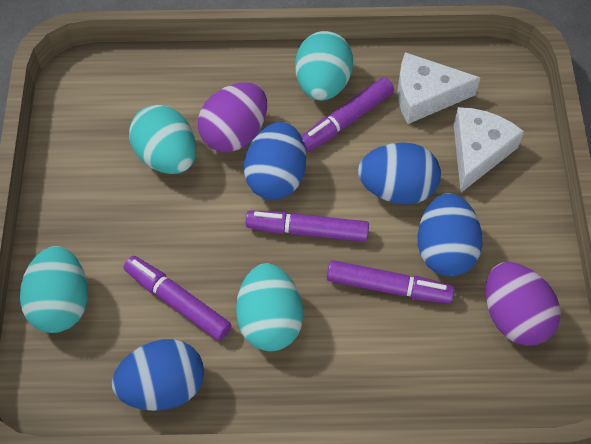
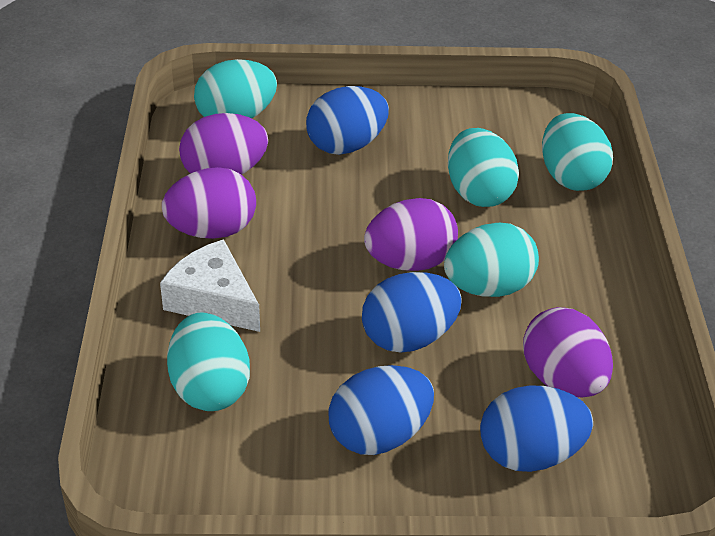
purple egg: [198,82,267,152] [486,262,561,346] = 2 -> [162,167,256,239] [179,113,268,175] [364,198,458,271] [523,307,613,397] = 4
purple marker: [124,256,231,341] [246,211,369,242] [301,77,394,152] [327,260,454,304] = 4 -> none = 0
turquoise egg: [20,246,88,333] [129,105,196,174] [236,263,303,351] [295,31,353,101] = 4 -> [167,312,250,411] [194,59,277,118] [444,223,539,297] [448,128,519,207] [542,113,613,191] = 5
white cheese: [397,52,481,124] [454,107,524,192] = 2 -> [160,239,260,332] = 1

